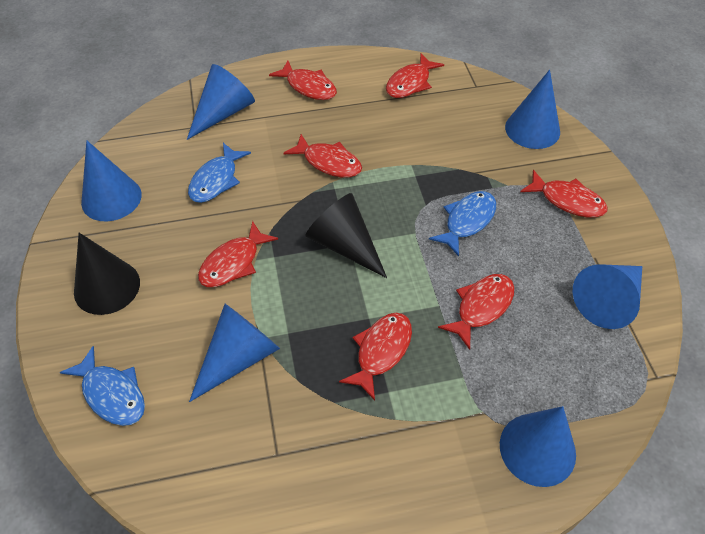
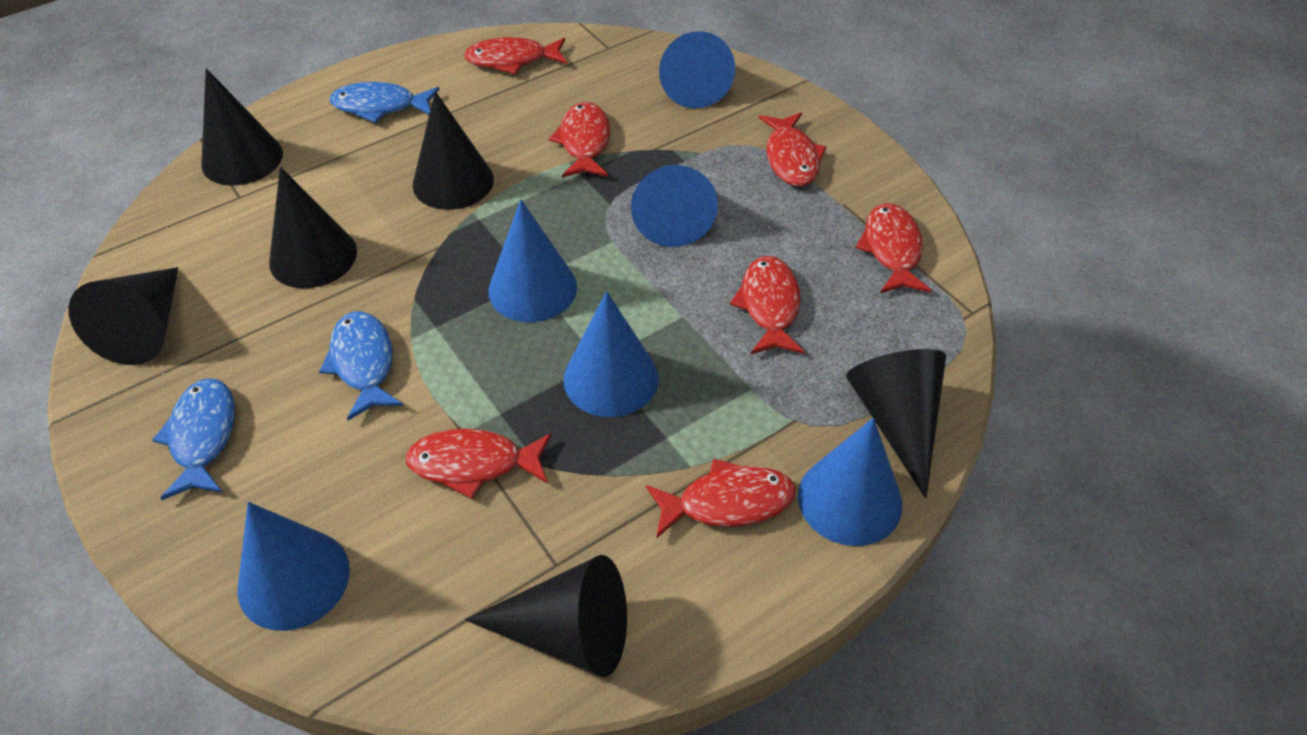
black cone: [74,233,140,315] [305,193,387,278] = 2 -> [68,267,178,365] [201,68,283,185] [269,167,357,288] [413,91,494,210] [465,555,627,677] [846,349,946,498] = 6

